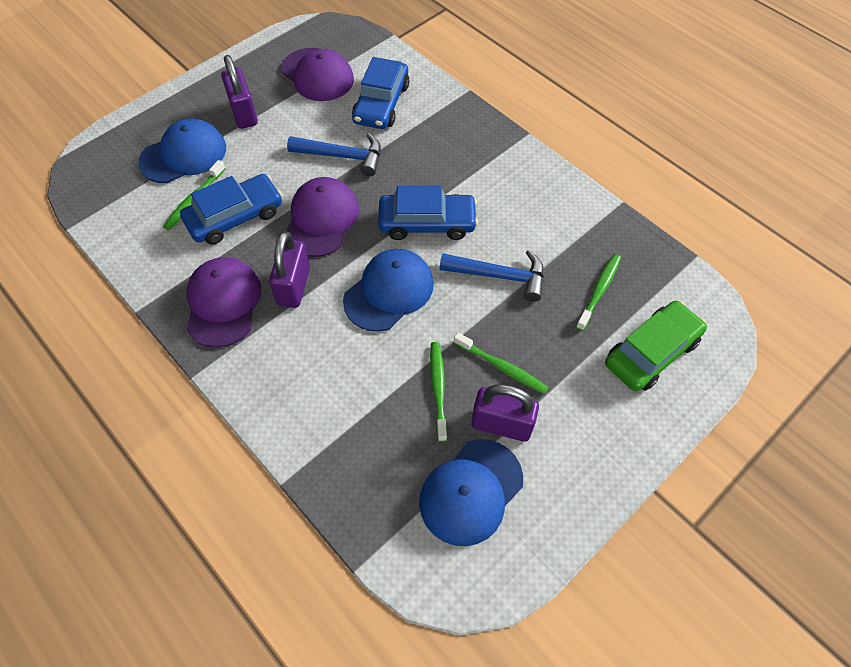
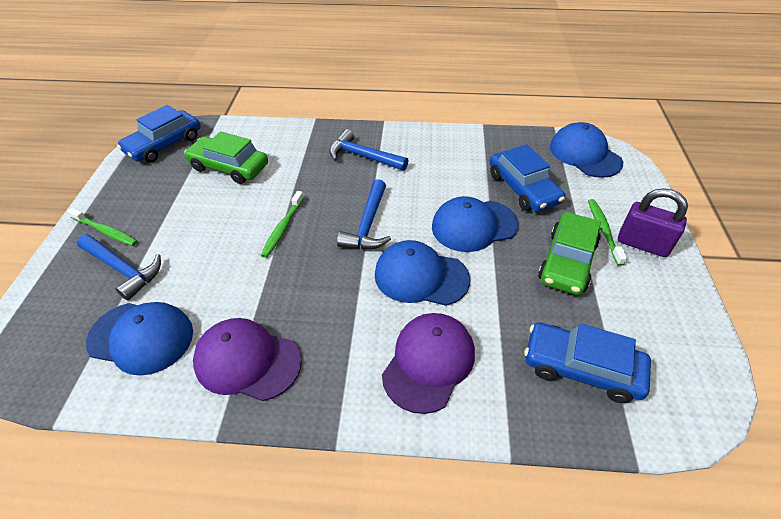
blue cap: [138,118,226,183] [343,249,434,332] [419,439,523,546] = 3 -> [86,302,193,376] [375,240,470,306] [432,196,519,252] [550,122,623,178] = 4
blue hammer: [287,133,381,177] [440,250,544,302] = 2 -> [77,234,161,301] [329,129,409,171] [337,179,391,250] = 3
green car: [605,301,707,391] = 1 -> [184,131,268,184] [538,212,601,295] = 2
green toothbrush: [163,160,226,230] [430,342,447,442] [454,333,549,394] [576,254,621,331] = 4 -> [67,208,138,246] [261,191,304,258] [588,199,628,266] = 3
purple cap: [187,257,261,348] [281,48,354,101] [287,177,359,257] = 3 -> [193,318,302,401] [382,313,475,414] = 2
purple padlock: [221,55,258,129] [269,231,310,308] [472,384,539,442] = 3 -> [618,188,688,257] = 1

